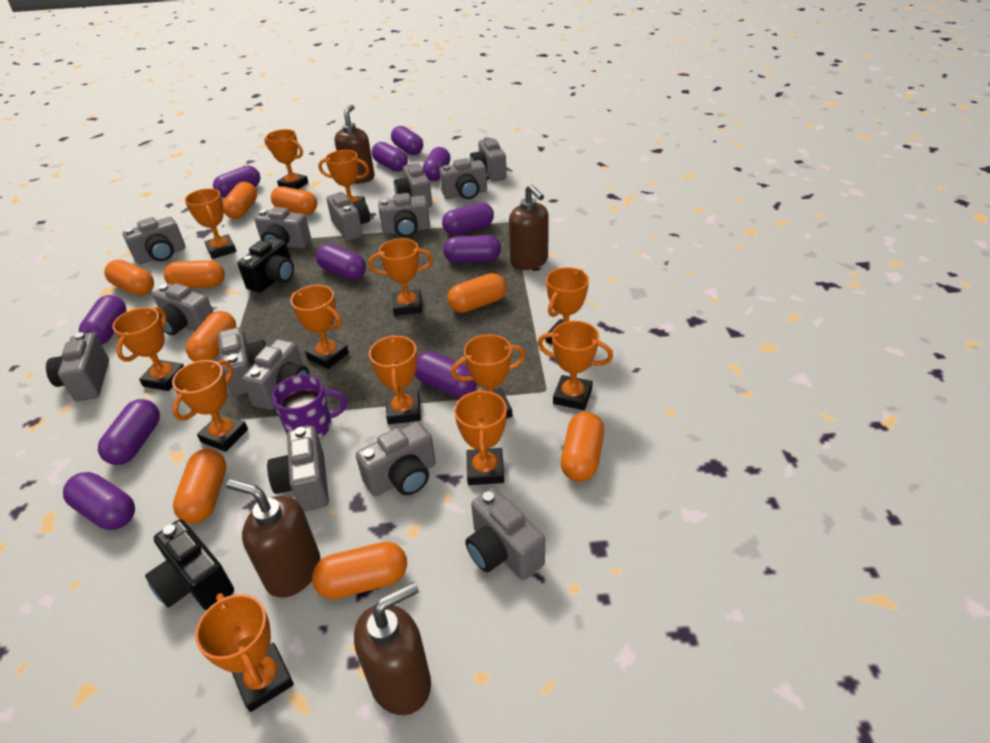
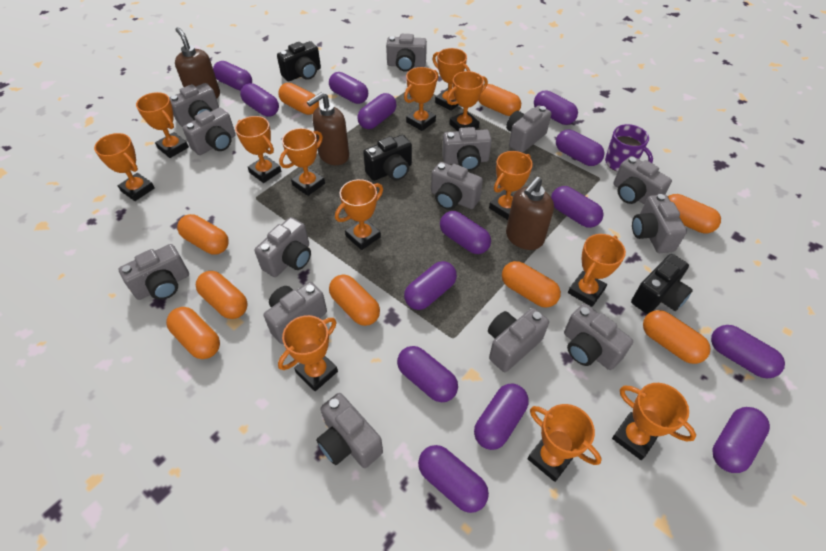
black camera: [145,519,234,610] [238,237,294,293] = 2 -> [277,41,321,81] [363,135,412,181] [631,254,693,314] = 3
brown soap dispenser: [226,479,320,598] [334,105,375,184] [354,582,431,715] [509,184,549,270] = 4 -> [175,27,220,99] [307,92,349,165] [506,177,554,250] = 3
purple capsule: [63,472,135,530] [79,295,126,345] [98,399,160,465] [213,165,260,198] [316,244,366,280] [372,142,408,172] [391,126,423,155] [415,351,477,398] [422,147,451,181] [442,202,494,235] [443,235,501,263] = 11 -> [213,61,252,91] [240,83,279,117] [329,72,368,104] [357,93,397,129] [397,346,458,402] [404,261,457,310] [418,445,489,513] [440,211,491,254] [474,384,529,450] [534,91,578,125] [551,186,604,228] [556,130,605,166] [711,325,785,379] [712,407,770,473] = 14

